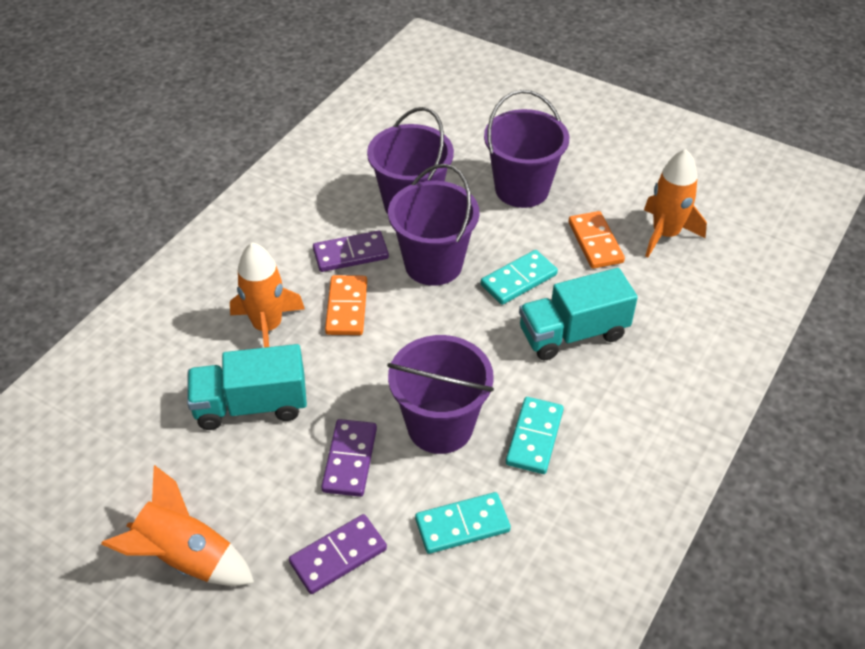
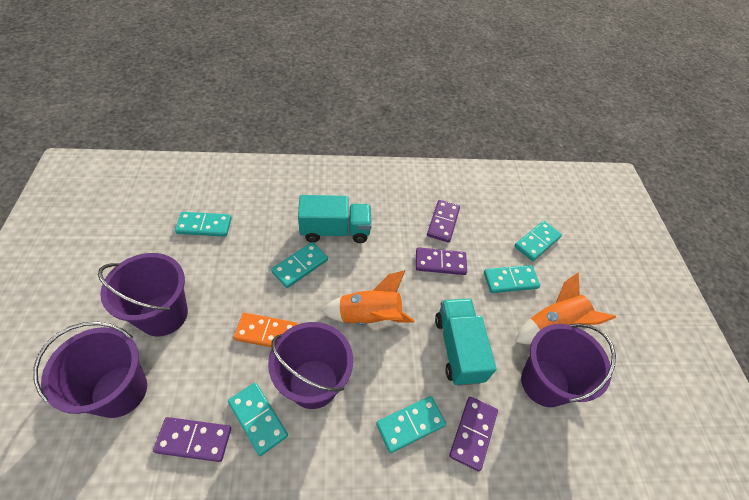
orange domino: [325,275,367,335] [568,211,625,269] = 2 -> [234,313,298,347] = 1
orange rocket: [101,465,254,586] [230,242,305,348] [644,149,707,257] = 3 -> [321,270,415,325] [515,272,616,344] = 2
purple domino: [289,514,387,594] [313,231,389,272] [321,419,377,497] = 3 -> [153,417,231,462] [416,247,467,275] [427,200,460,243] [449,397,498,471] = 4
turquoise domino: [415,492,511,554] [481,250,558,305] [506,397,564,474] = 3 -> [175,212,232,237] [228,383,288,456] [271,242,328,288] [376,396,446,453] [484,265,540,293] [514,221,562,261] = 6

